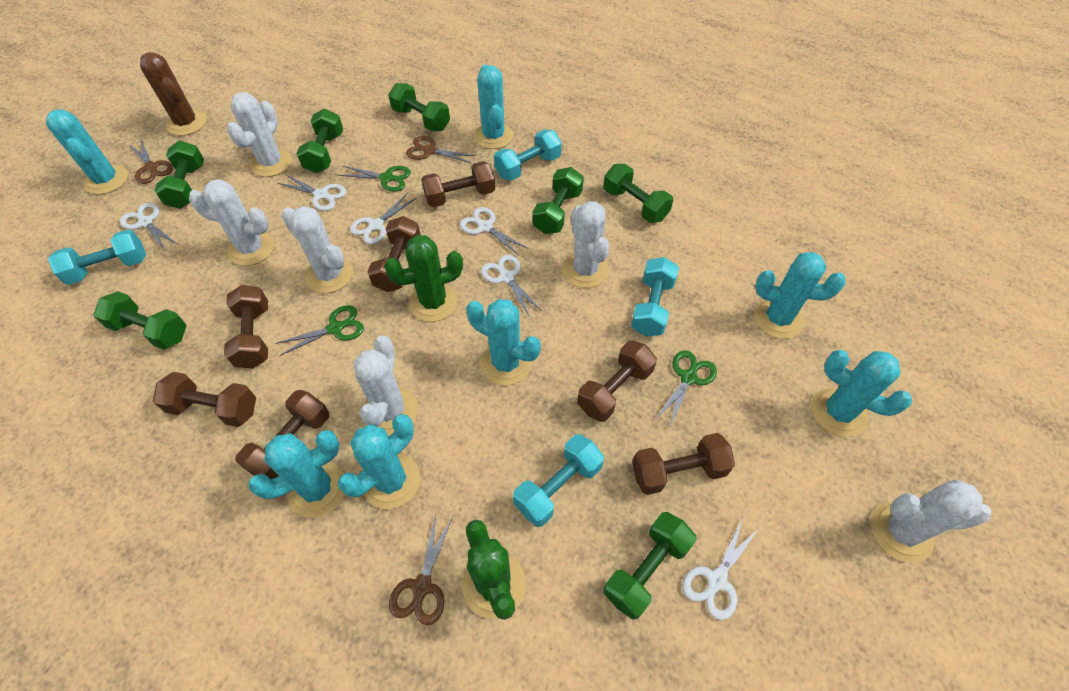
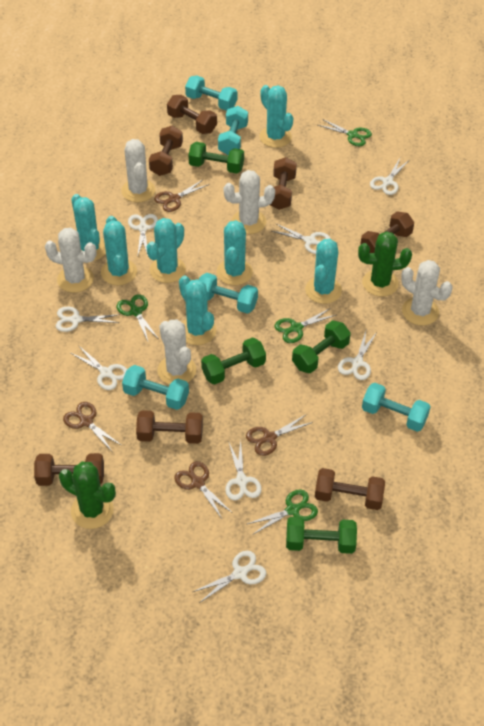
brown cactus: [140,52,207,136] = 1 -> none = 0
brown scissors: [129,138,173,184] [389,514,453,625] [406,136,476,163] = 3 -> [63,402,121,451] [154,179,209,212] [174,461,231,519] [246,414,313,456] = 4
green dumbbell: [94,291,186,350] [154,141,204,209] [296,109,343,173] [388,83,450,131] [533,167,584,234] [603,164,673,223] [604,512,697,620] = 7 -> [188,142,244,174] [201,337,266,385] [286,517,357,554] [292,321,351,373] = 4
green scissors: [275,305,364,356] [339,166,411,192] [656,350,717,427] = 3 -> [117,294,158,341] [247,489,318,535] [274,308,336,343] [318,119,372,146] = 4
turquoise dumbbell: [48,229,146,285] [494,129,562,181] [513,434,604,527] [631,257,679,336] = 4 -> [122,365,189,410] [185,75,237,111] [199,273,258,314] [218,106,248,155] [362,383,431,432] = 5
white cactus: [189,179,274,266] [227,92,292,177] [281,206,353,293] [353,335,418,435] [562,201,610,288] [870,479,991,563] = 6 -> [45,228,96,293] [121,139,155,202] [157,319,196,385] [224,170,275,234] [401,260,452,326] = 5
white scissors: [120,203,177,251] [277,174,346,211] [350,193,417,244] [460,207,528,256] [481,255,542,317] [682,517,760,620] = 6 -> [56,306,120,332] [71,345,127,390] [128,214,158,257] [193,551,266,603] [225,440,262,500] [272,223,331,254] [338,331,377,380] [370,158,409,195] = 8

